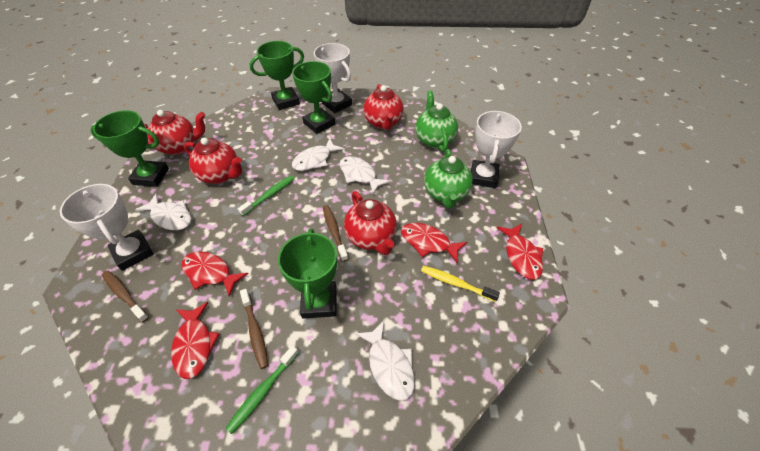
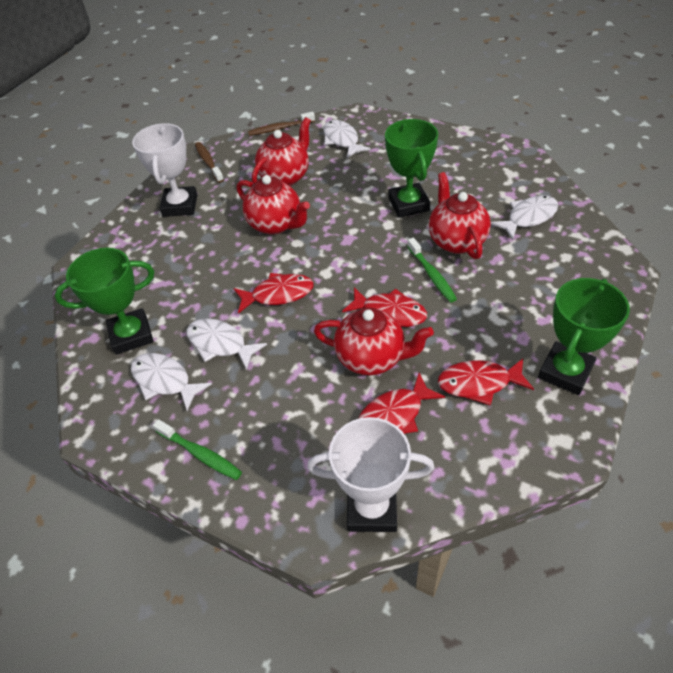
brown toothbrush: [102,270,149,322] [240,289,268,369] [323,205,348,262] = 3 -> [195,142,224,183] [248,112,315,136] = 2
green teapot: [415,91,458,152] [424,149,473,208] = 2 -> none = 0
green trophy: [90,110,169,187] [250,41,304,110] [278,229,338,318] [292,61,335,134] = 4 -> [55,248,154,355] [385,119,438,218] [538,278,630,395] = 3
white trophy: [60,184,154,271] [314,43,352,113] [471,111,522,188] = 3 -> [132,123,197,217] [307,417,434,532] = 2
yellow toothbrush: [421,266,500,302] = 1 -> none = 0

